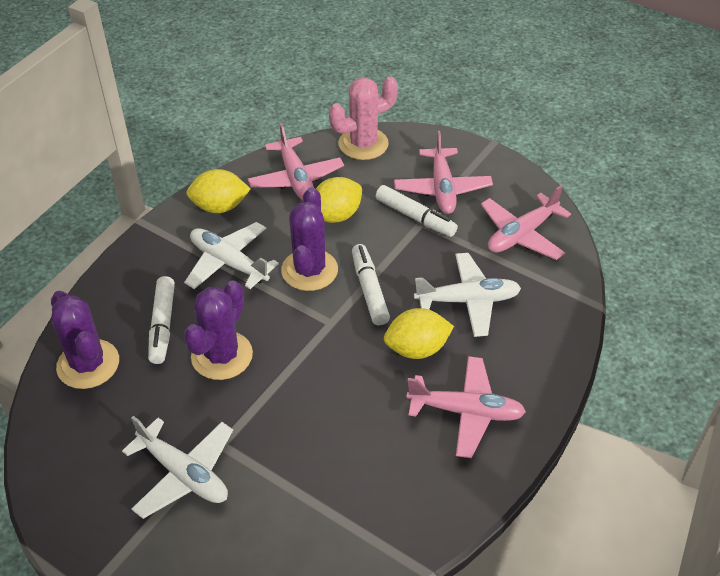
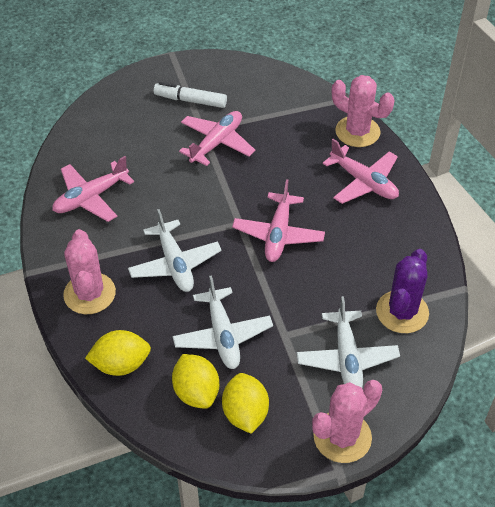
pink cactus: [329,76,398,160] = 1 -> [63,229,116,314] [312,380,382,463] [332,75,394,147] = 3
purple cactus: [51,291,119,389] [184,280,253,380] [281,187,338,291] = 3 -> [376,249,429,333] = 1
white marker: [148,276,175,364] [352,244,390,325] [375,185,458,237] = 3 -> [154,82,227,108] = 1

